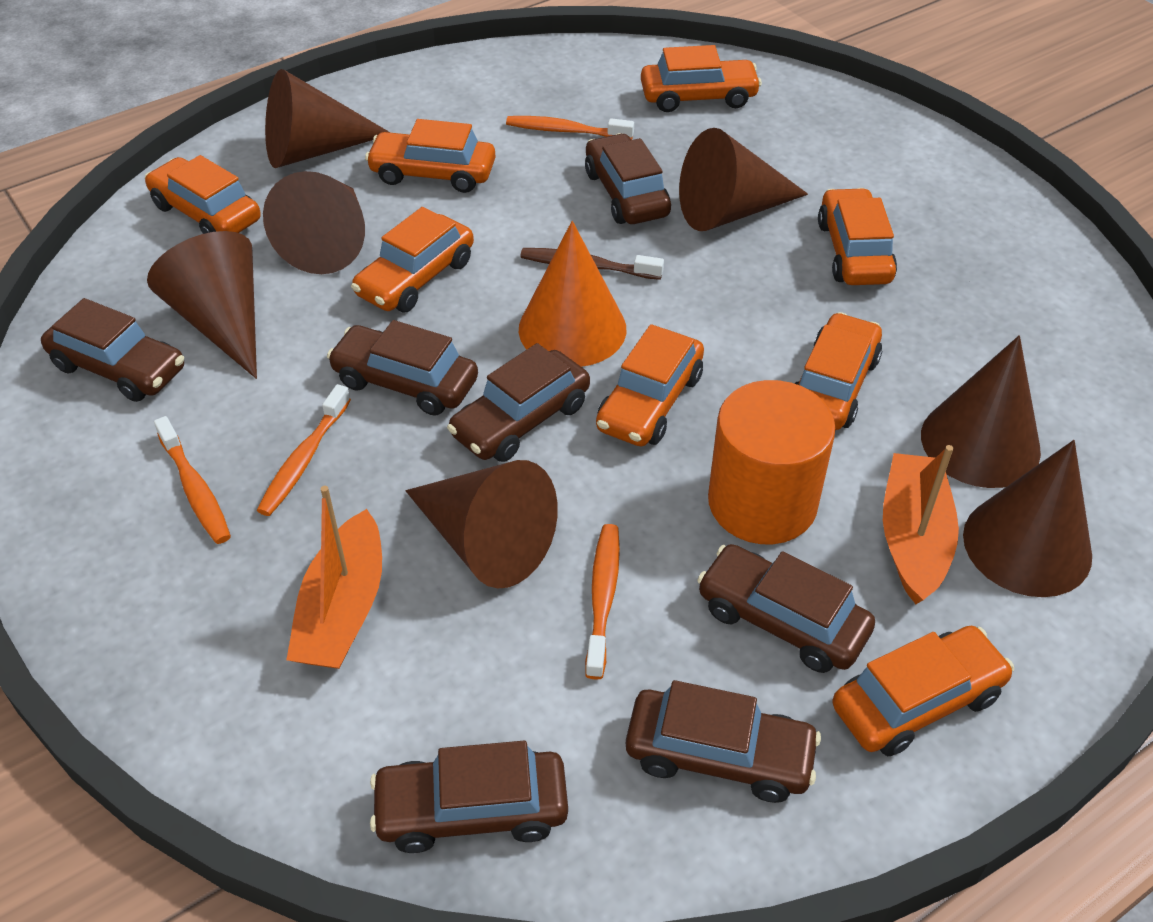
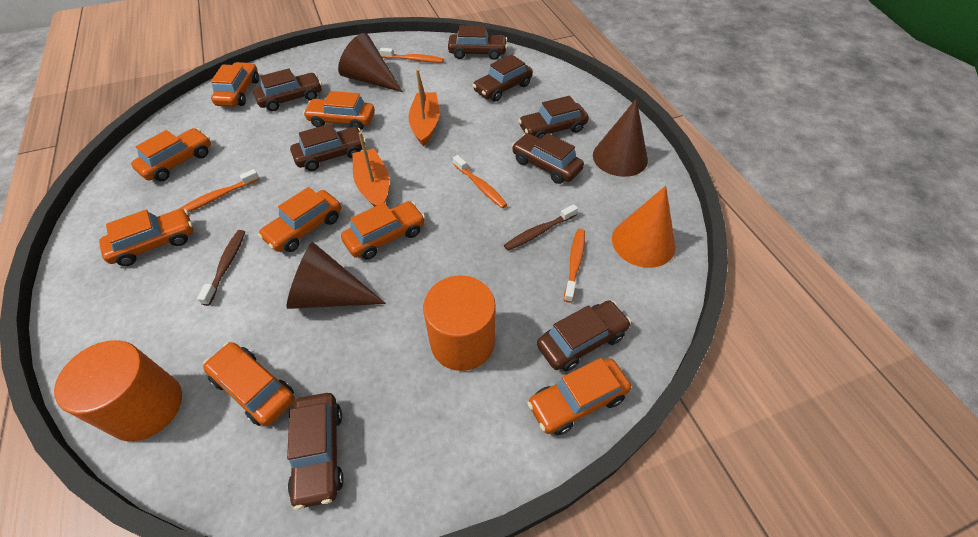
brown car: [41,298,184,402] [327,320,478,416] [370,741,568,853] [447,343,590,462] [585,133,671,224] [626,680,821,803] [697,544,875,673] = 7 -> [253,68,322,111] [287,393,344,510] [290,124,366,171] [448,25,507,60] [472,54,533,102] [512,133,584,184] [518,96,589,139] [537,300,631,371] = 8
brown cone: [147,231,257,379] [263,171,365,274] [265,69,389,168] [405,460,558,589] [679,128,808,231] [921,335,1041,488] [963,440,1092,597] = 7 -> [286,242,386,309] [338,33,403,92] [593,99,648,177] = 3
brown toothbrush: [520,248,664,280] = 1 -> [197,230,245,306] [504,204,578,251] = 2
orange cylinder: [708,380,836,544] = 1 -> [54,340,182,442] [423,275,496,371] = 2

